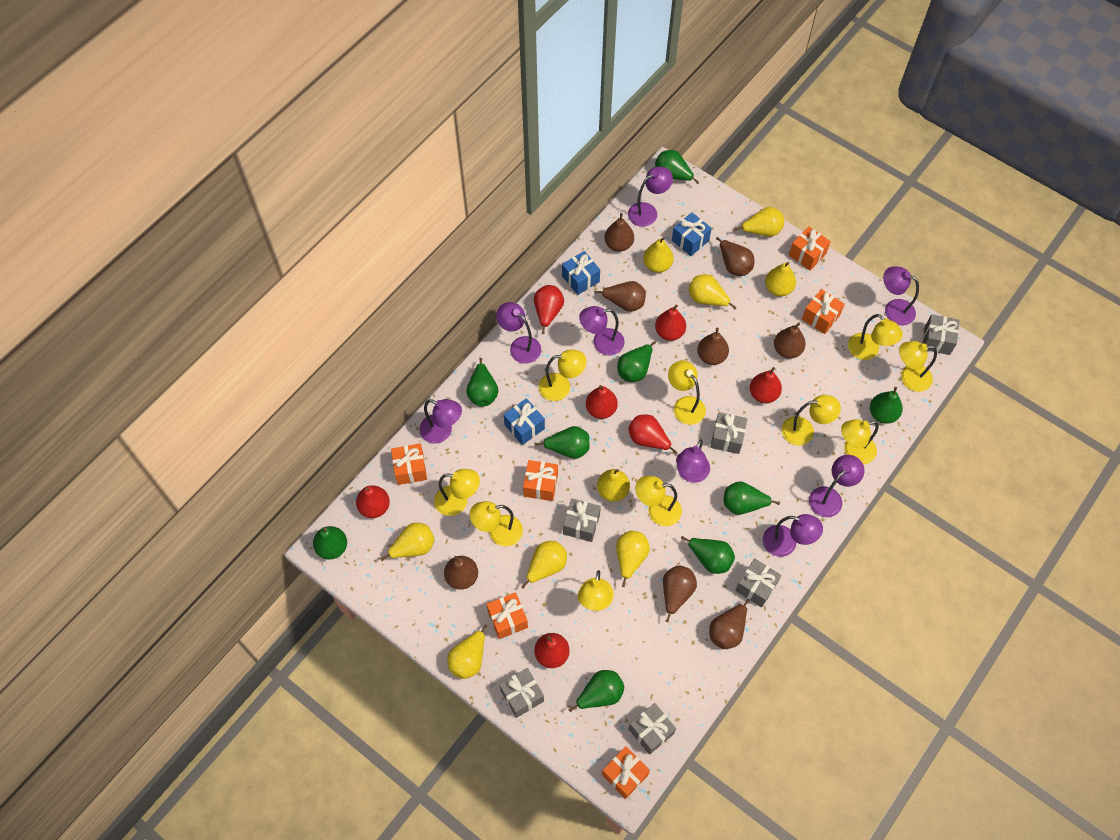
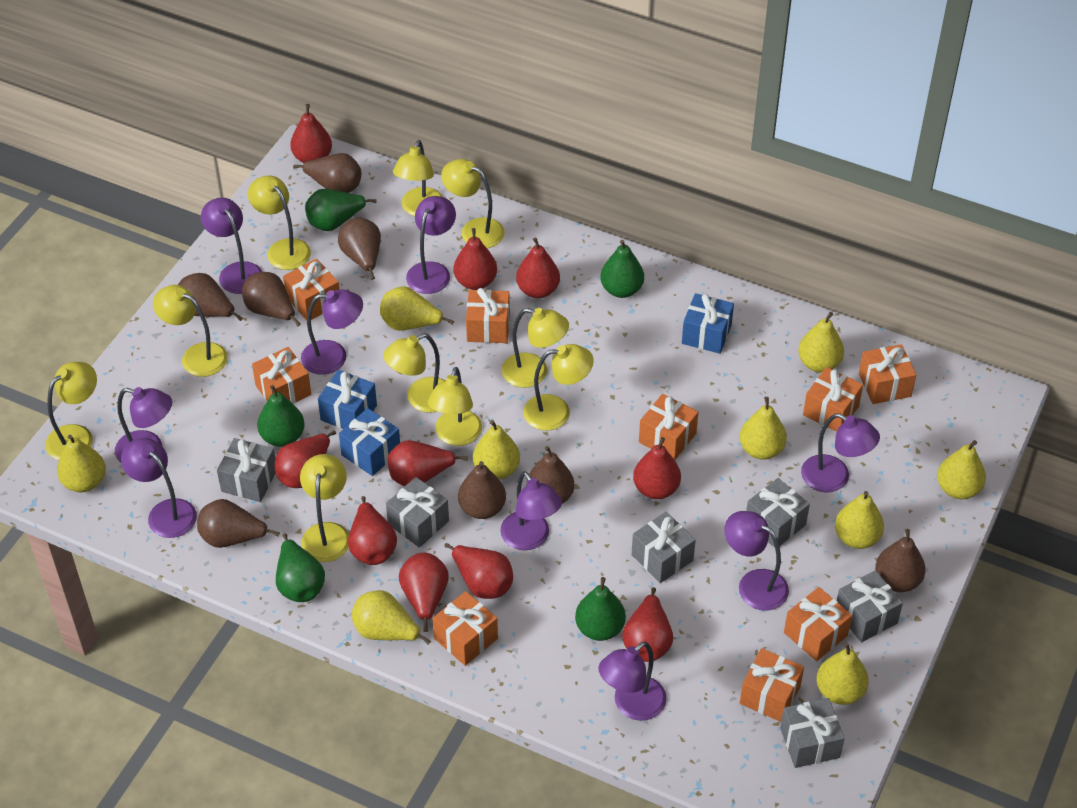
green pear: [313,526,347,560] [467,358,498,407] [535,426,590,459] [569,670,624,712] [617,341,656,382] [655,150,699,184] [681,536,735,574] [724,481,780,515] [870,387,903,424] = 9 -> [257,385,305,447] [276,533,325,602] [305,189,377,231] [575,577,626,641] [600,240,644,298] = 5
orange gift: [391,444,427,485] [487,592,528,639] [523,460,558,501] [602,746,650,799] [789,227,831,270] [802,289,845,334] = 6 -> [252,347,311,404] [283,259,339,320] [433,591,498,666] [466,288,510,343] [639,394,698,460] [740,648,804,722] [784,587,852,661] [803,367,863,432] [859,344,916,404] = 9
purple lamp: [419,399,462,443] [496,302,541,364] [579,306,625,355] [628,167,673,227] [676,439,710,483] [763,514,823,557] [809,455,865,517] [883,266,919,326] = 8 -> [115,387,172,463] [121,438,197,538] [201,198,262,294] [301,289,363,375] [406,196,456,294] [500,471,562,550] [598,641,667,721] [724,511,789,611] [801,413,880,493] = 9
red pear: [356,486,390,518] [534,285,564,334] [534,633,570,668] [586,385,618,419] [628,414,678,454] [655,304,686,341] [750,367,782,403] = 7 -> [275,430,336,488] [290,104,332,163] [348,496,397,565] [388,440,468,486] [399,553,449,632] [445,543,513,599] [453,228,497,290] [516,237,560,298] [622,587,673,662] [633,437,681,499] = 10

